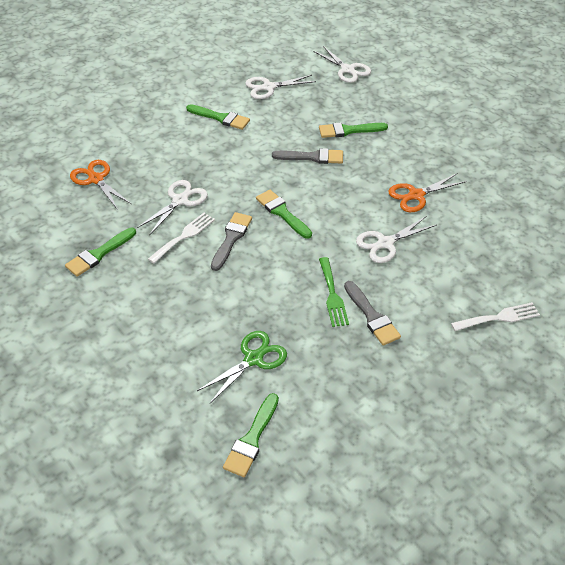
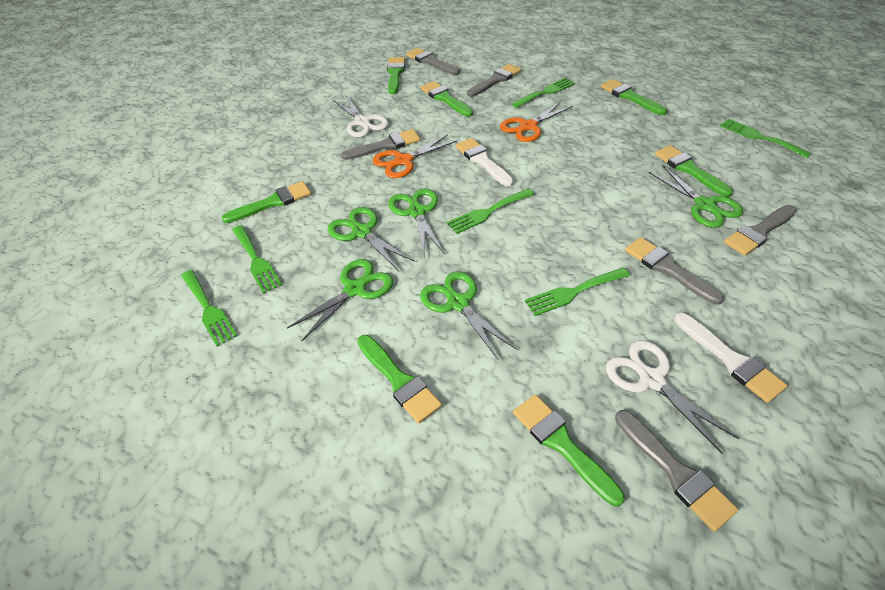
green brush: [65,228,136,277] [186,104,250,130] [223,393,279,477] [256,190,312,239] [319,122,388,138] = 5 -> [221,181,311,223] [357,335,442,423] [387,57,405,94] [421,81,473,117] [513,394,625,506] [601,79,667,115] [655,145,733,197] = 7
green fork: [319,257,349,327] = 1 -> [181,270,237,347] [232,225,282,294] [447,189,534,234] [512,78,575,108] [525,267,630,316] [720,119,811,159] = 6
green scissors: [197,331,287,403] = 1 -> [287,259,393,341] [328,207,414,270] [388,188,445,257] [420,271,517,360] [649,165,743,228] = 5
grey brush: [211,212,252,271] [272,148,343,164] [344,281,401,346] = 3 -> [341,129,420,160] [406,48,460,75] [467,64,521,97] [615,410,738,531] [625,237,724,305] [724,205,797,256] = 6
white brush: none = 0 -> [456,138,514,187] [674,312,787,403] = 2
white fork: [148,213,215,264] [451,302,540,331] = 2 -> none = 0
white scissors: [137,180,208,236] [245,75,316,99] [313,46,371,83] [356,217,437,263] = 4 -> [333,95,389,137] [606,340,739,454] = 2

